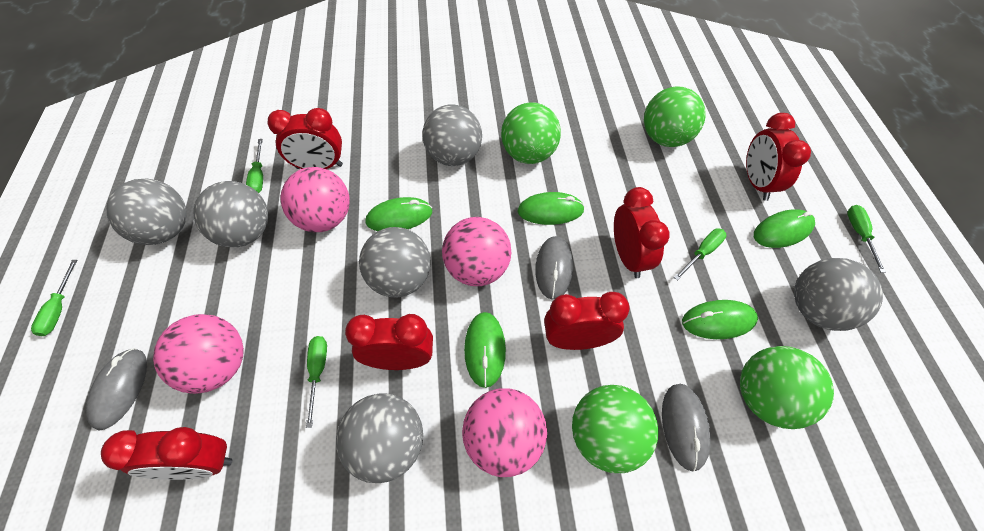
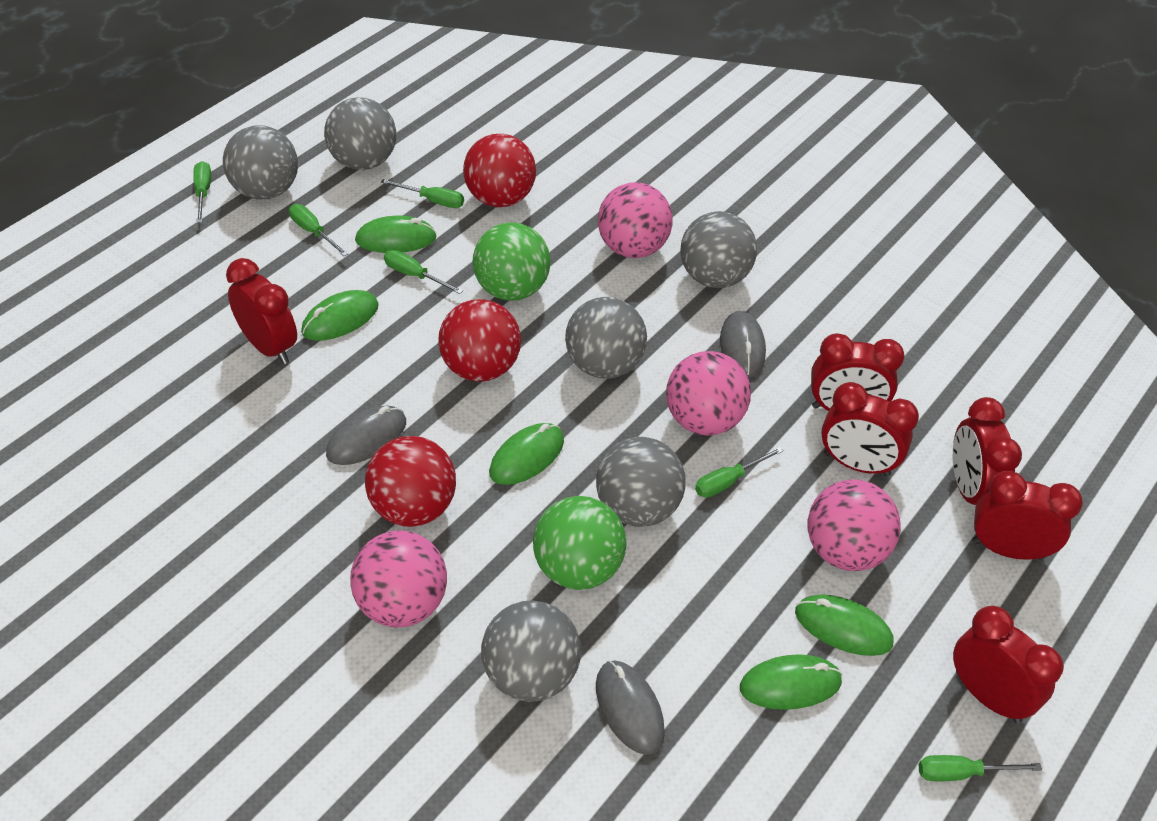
green ball: [501,102,561,164] [572,385,659,473] [644,86,706,147] [740,346,834,429] = 4 -> [473,222,551,301] [533,496,626,590] = 2
green screwdriver: [31,260,77,336] [246,139,263,193] [306,336,327,428] [674,228,726,281] [847,205,886,273] = 5 -> [193,161,211,223] [289,204,348,256] [381,179,464,208] [384,250,463,294] [695,447,783,498] [919,755,1042,781] = 6
red ball: none = 0 -> [365,436,456,527] [438,299,521,382] [463,134,536,207] = 3

